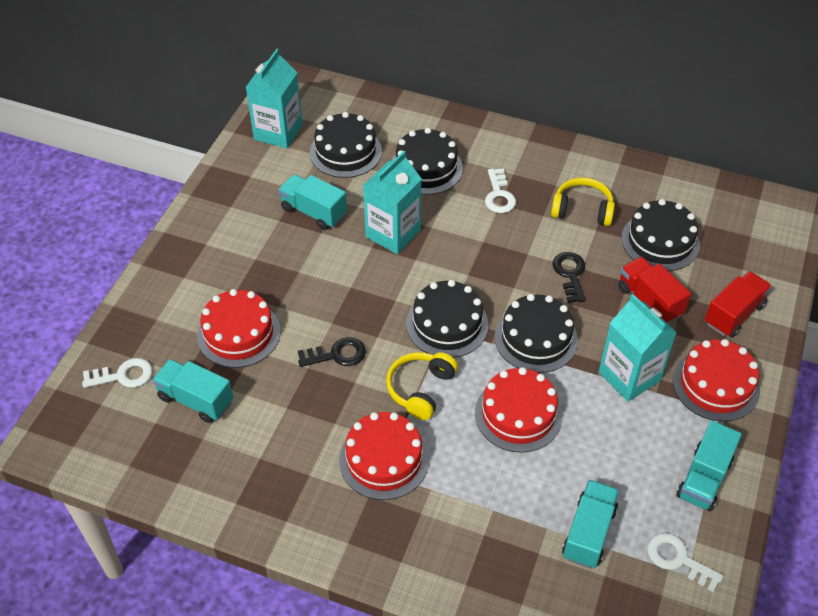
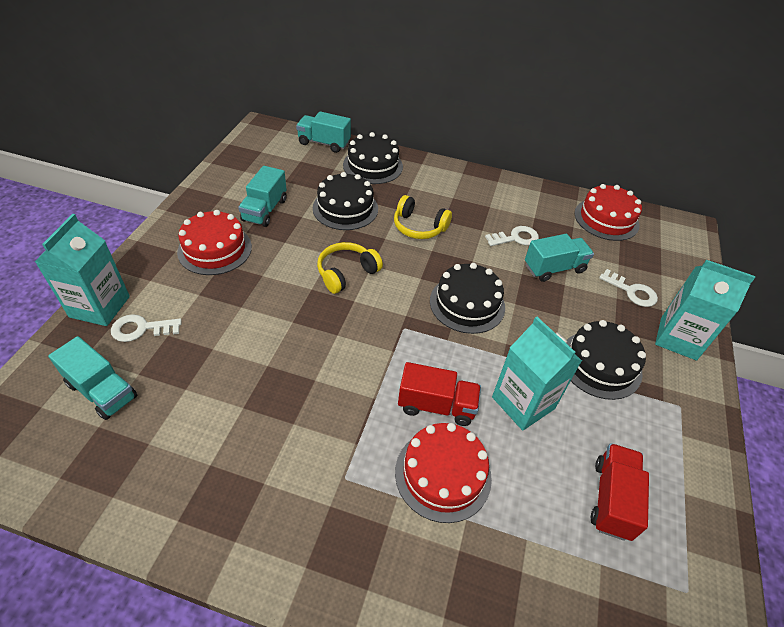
black cake: [310,112,382,178] [392,128,463,195] [406,280,489,358] [495,294,578,373] [621,199,700,271] = 5 -> [313,172,378,230] [343,132,403,184] [430,263,505,334] [566,320,646,400] = 4
black key: [298,337,366,367] [552,252,585,303] = 2 -> none = 0
red cake: [197,289,281,368] [339,412,429,500] [475,367,562,453] [673,339,760,422] = 4 -> [177,210,252,275] [395,423,492,523] [574,184,642,241] = 3

